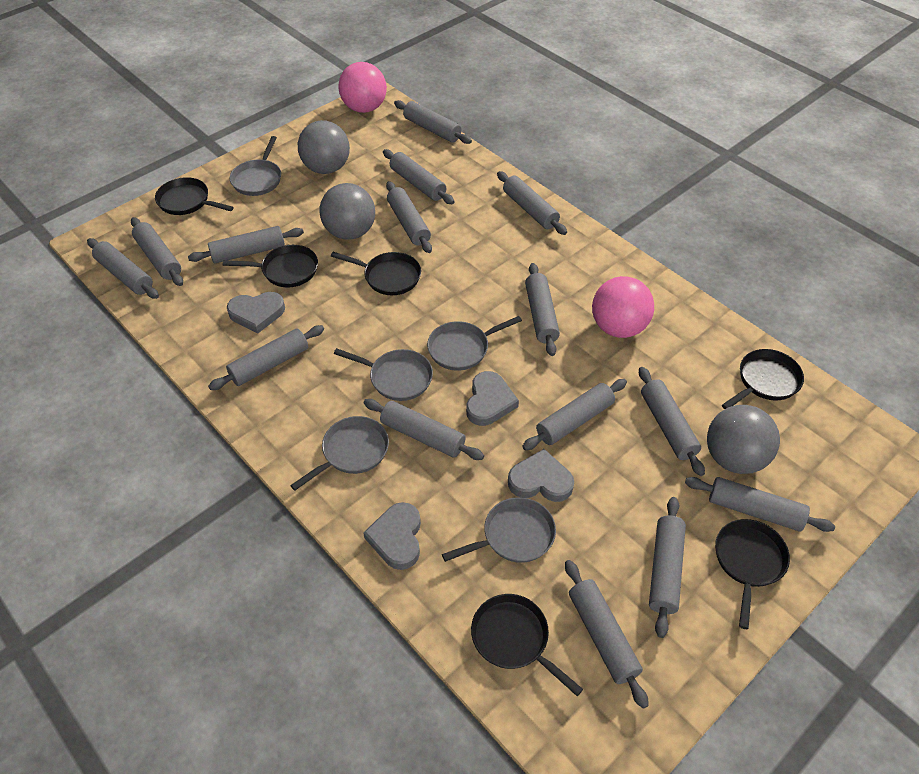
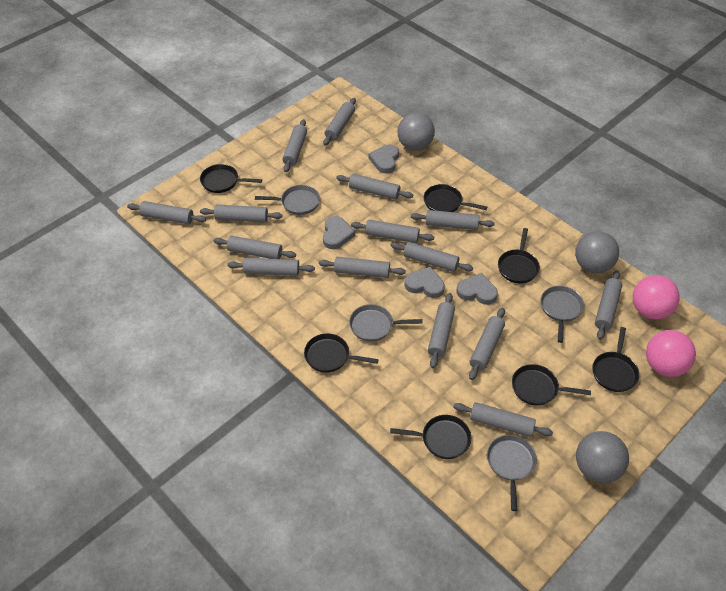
black pan: [155,177,234,215] [223,245,318,288] [331,252,421,295] [471,594,583,696] [715,519,790,629] [722,349,804,409] = 6 -> [200,164,262,193] [304,334,379,373] [390,415,471,459] [423,184,487,212] [498,228,540,283] [512,364,591,406] [593,327,639,392] = 7
grey pan: [230,136,281,196] [290,416,389,491] [334,348,433,401] [427,316,522,371] [442,497,556,563] = 5 -> [255,185,320,215] [349,304,423,342] [487,435,537,511] [541,286,584,343] = 4

